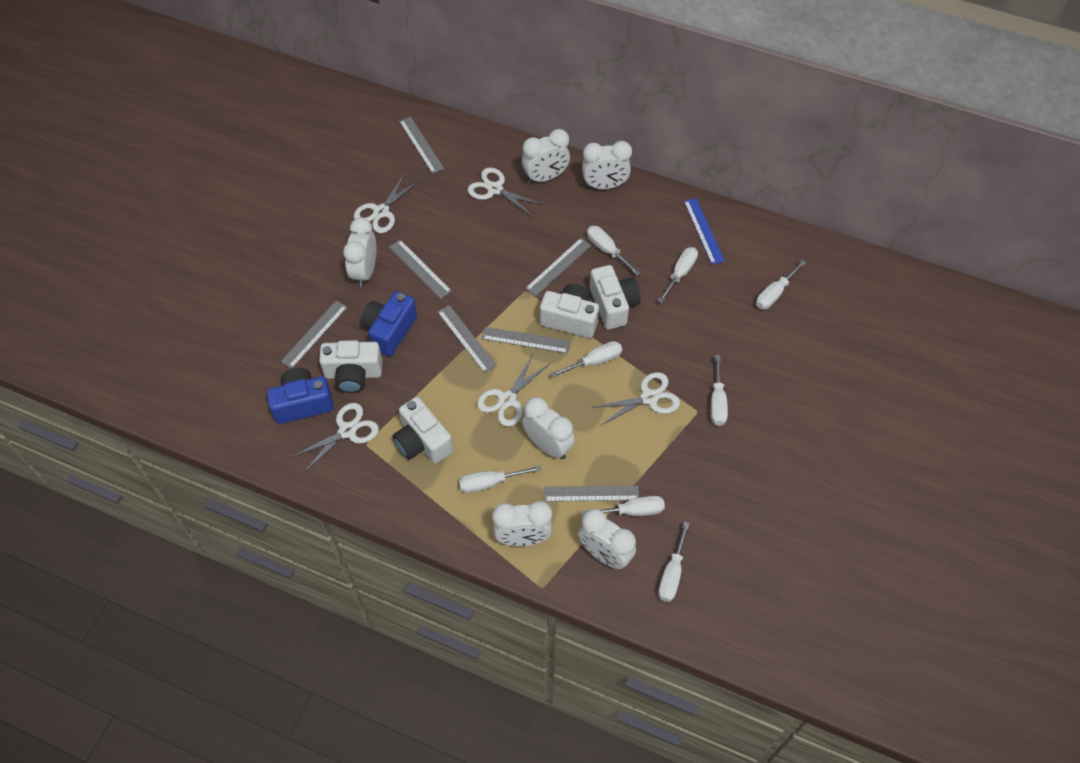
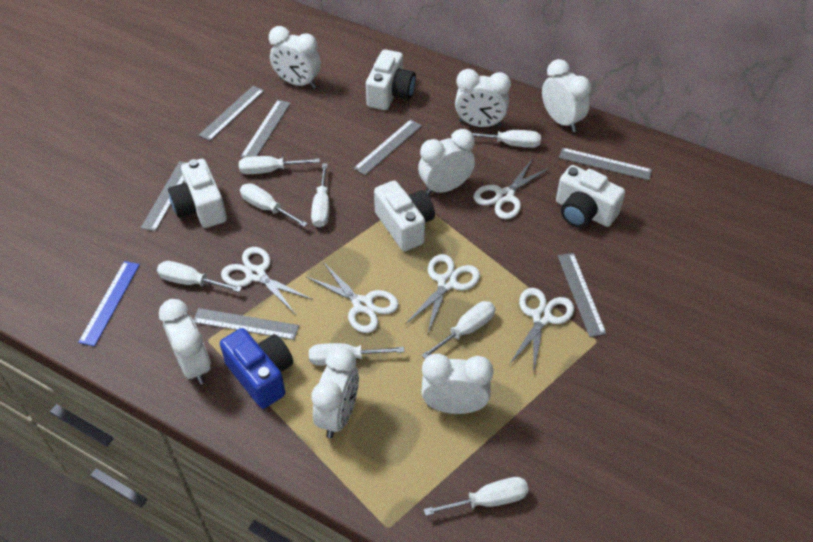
blue camera: [267,368,334,424] [361,291,417,356] = 2 -> [220,328,293,409] = 1
white clock: [343,217,376,287] [492,501,552,546] [522,129,570,184] [522,397,575,459] [578,509,636,569] [582,141,632,189] = 6 -> [159,299,211,385] [269,26,321,89] [311,347,359,438] [418,129,475,195] [421,354,493,414] [455,69,511,127] [542,59,591,132] = 7

